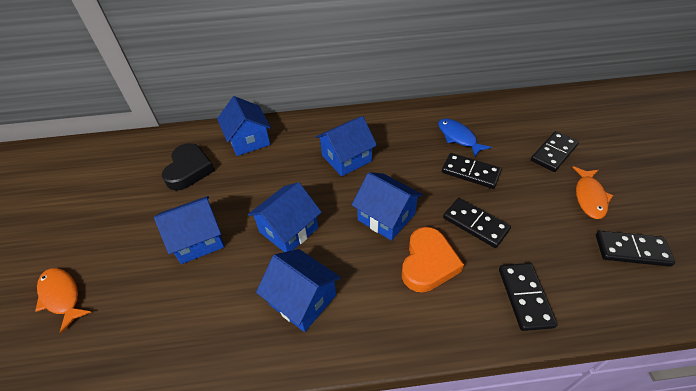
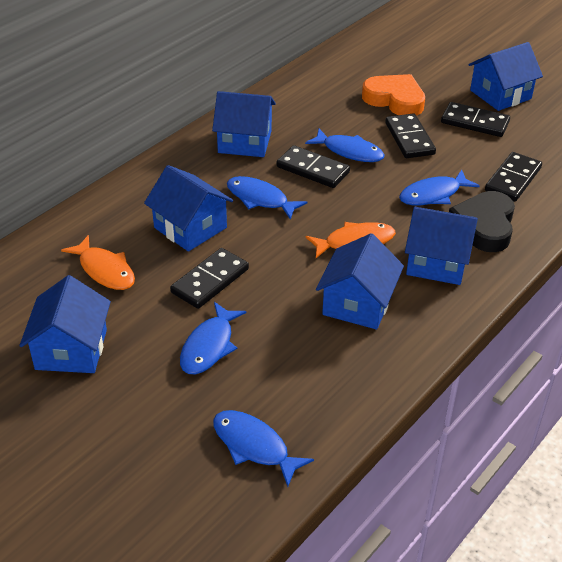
blue fish: [438,118,491,157] = 1 -> [180,302,247,375] [213,410,314,487] [227,176,308,220] [305,129,385,162] [399,170,480,205] = 5

